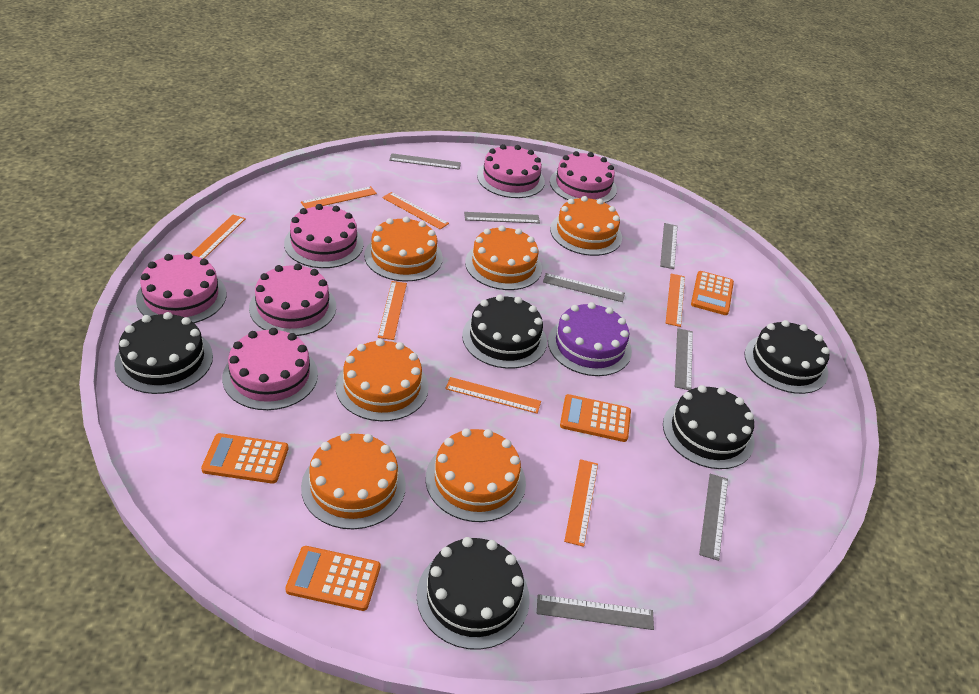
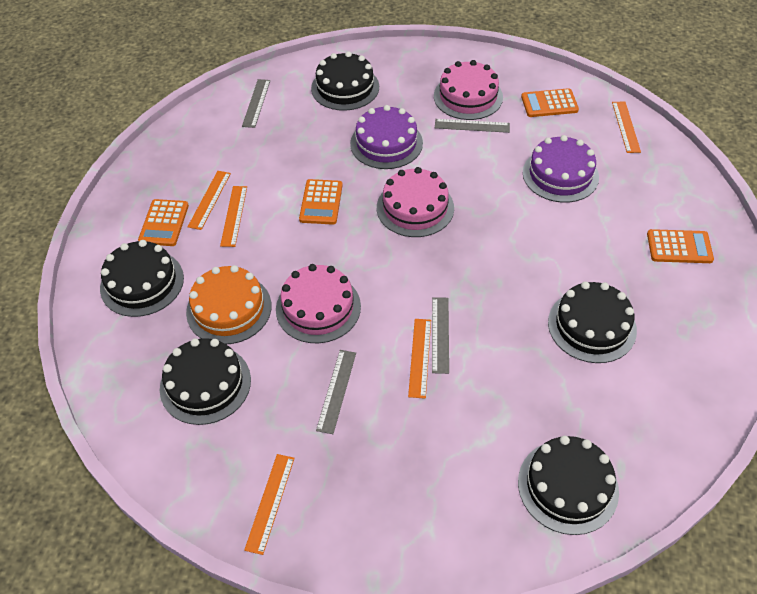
grey ruler: [389,153,461,170] [464,212,540,223] [537,594,654,630] [543,273,625,302] [660,223,677,269] [675,328,693,390] [699,474,728,561] = 7 -> [242,79,270,128] [316,350,356,434] [432,297,449,374] [435,119,510,133] = 4
orange cake: [301,433,406,529] [336,339,429,421] [364,217,443,282] [426,428,526,522] [465,225,542,290] [550,196,622,256] = 6 -> [186,265,272,344] = 1
orange ruler: [191,215,246,259] [301,186,377,209] [378,281,407,340] [382,192,449,229] [445,377,541,413] [564,459,598,547] [666,273,685,327] = 7 -> [188,171,231,230] [220,186,247,247] [244,454,295,555] [408,319,431,399] [612,101,641,153] = 5
pink cake: [136,253,226,323] [222,328,318,410] [249,263,336,336] [284,204,363,268] [477,144,545,198] [550,151,617,203] = 6 -> [276,264,361,343] [377,167,454,237] [434,60,503,120] = 3
purple cake: [548,302,632,376] = 1 -> [350,105,423,169] [523,135,599,203] = 2

